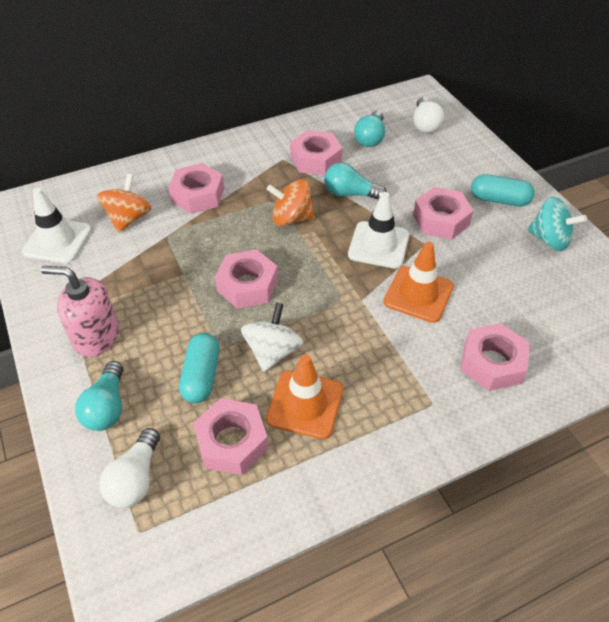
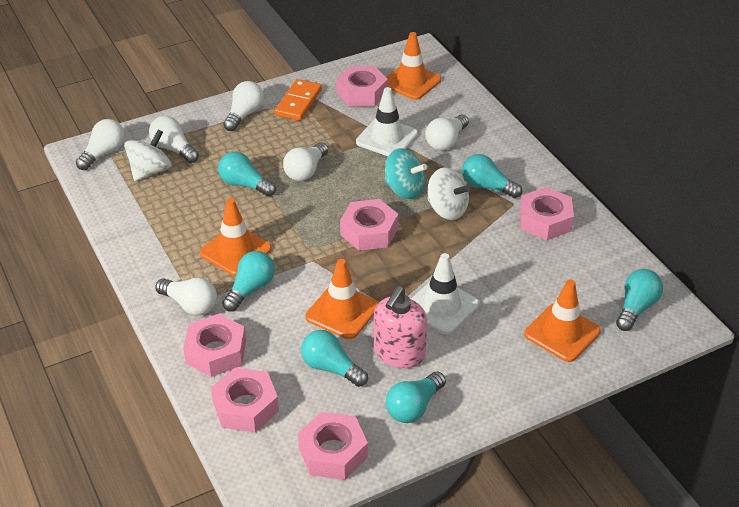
orange domino: none = 0 -> [275,79,322,121] = 1
orange spinning top: [97,174,152,232] [266,179,315,226] = 2 -> none = 0
orange traffic cone: [266,354,343,439] [384,241,454,323] = 2 -> [200,198,272,276] [306,259,379,339] [386,32,441,100] [524,279,601,362] = 4
turquoise capsule: [179,333,220,403] [471,174,535,206] = 2 -> none = 0
turquoise light bulb: [75,361,123,431] [324,162,387,200] [354,111,385,147] = 3 -> [218,152,276,197] [222,251,275,312] [301,330,368,387] [386,372,446,423] [462,154,522,198] [616,269,663,331] = 6
white light bulb: [99,428,160,508] [413,97,444,133] = 2 -> [76,119,125,170] [149,116,199,163] [155,278,217,316] [223,81,264,131] [283,142,328,181] [425,115,469,150] = 6
white spinning top: [241,302,303,372] = 1 -> [124,130,171,181] [428,168,471,220] = 2

